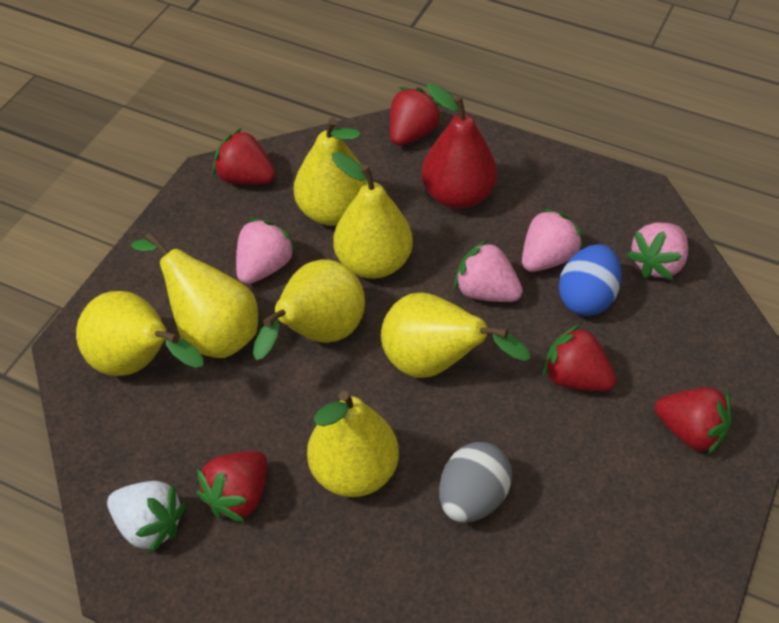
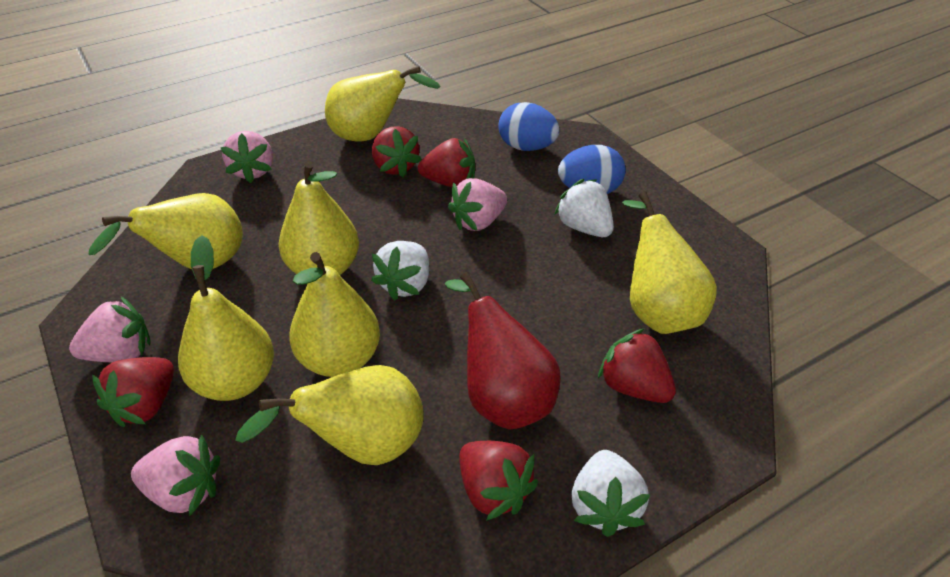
blue egg: [559,244,622,316] = 1 -> [499,102,560,151] [558,145,626,194] = 2
grey egg: [439,442,512,523] = 1 -> none = 0
white strawberry: [107,481,186,554] = 1 -> [371,241,429,301] [554,179,614,237] [571,450,650,537] = 3

